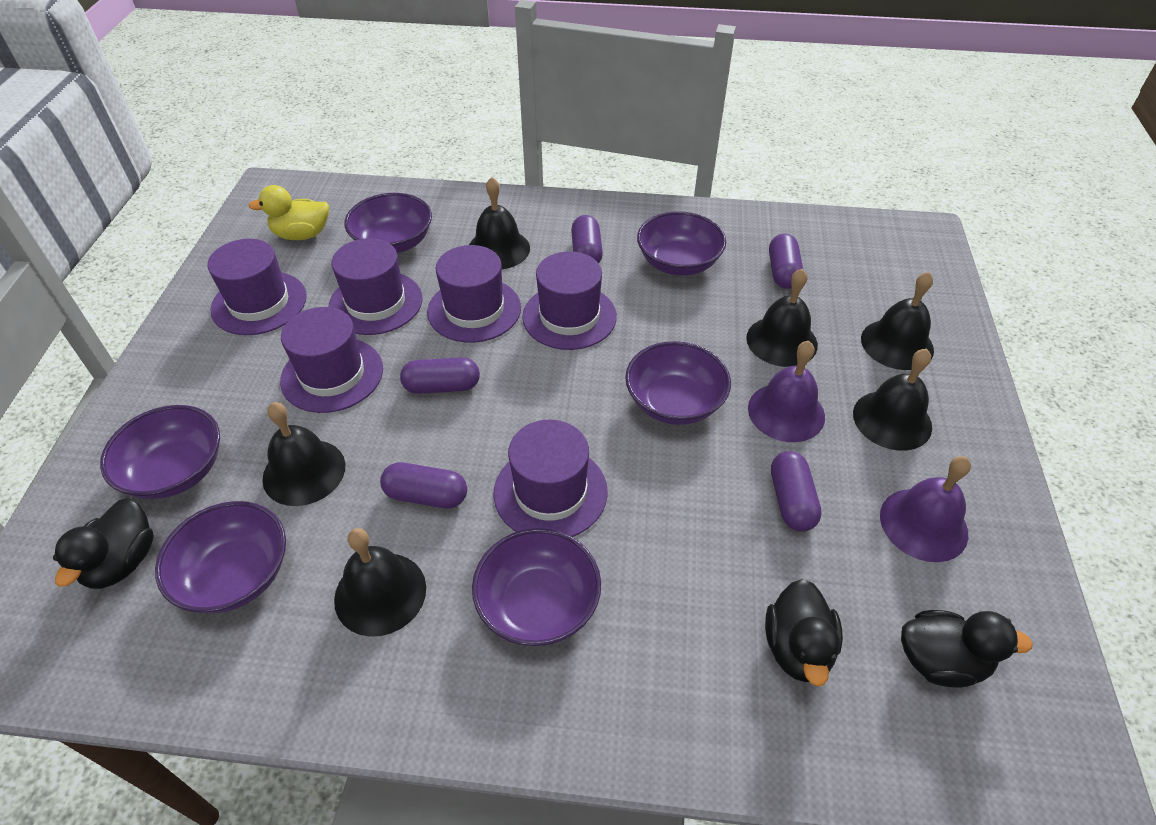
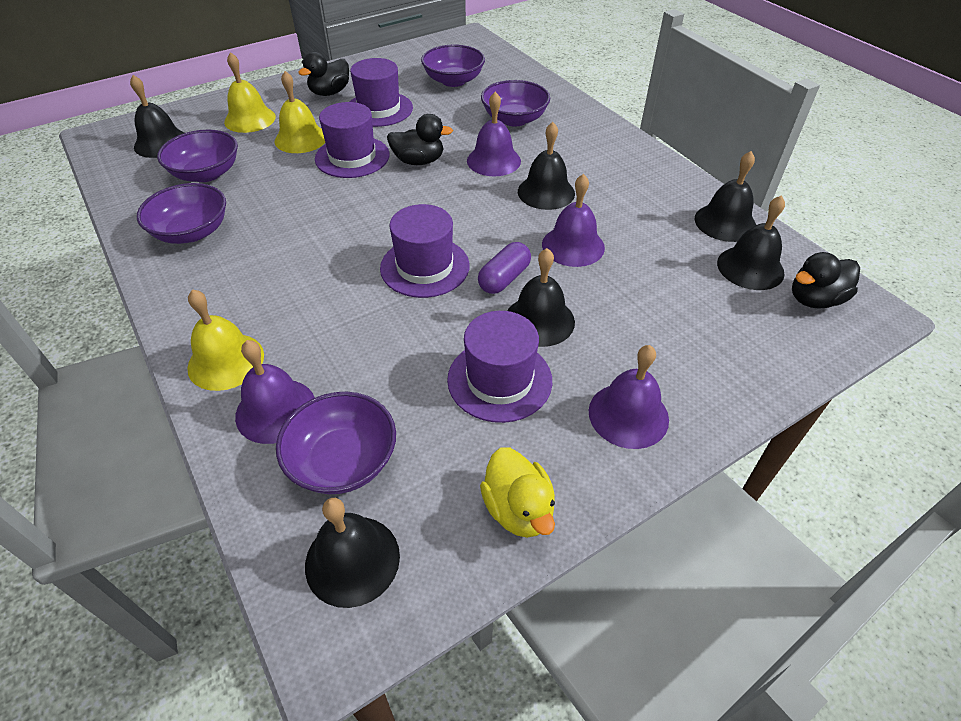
purple bell: [748,341,825,442] [880,456,971,562] = 2 -> [235,340,315,444] [467,92,521,176] [542,174,605,267] [589,345,669,449] = 4
purple bowl: [100,405,220,499] [155,501,286,613] [344,193,432,253] [472,528,601,646] [625,341,731,425] [637,211,726,276] = 6 -> [137,183,226,244] [157,130,238,182] [276,392,396,494] [421,45,485,87] [481,80,550,127] = 5
purple capsule: [380,462,467,509] [400,357,480,394] [571,215,603,263] [769,234,803,289] [771,451,822,532] = 5 -> [478,242,531,294] = 1
purple hat: [207,239,307,335] [280,307,383,413] [329,238,422,335] [427,245,521,343] [494,420,608,537] [522,251,617,350] = 6 -> [315,102,390,178] [350,58,413,127] [380,204,469,298] [447,311,552,423] = 4
yellow bell: none = 0 -> [187,289,264,391] [224,52,276,133] [275,71,325,153] = 3

